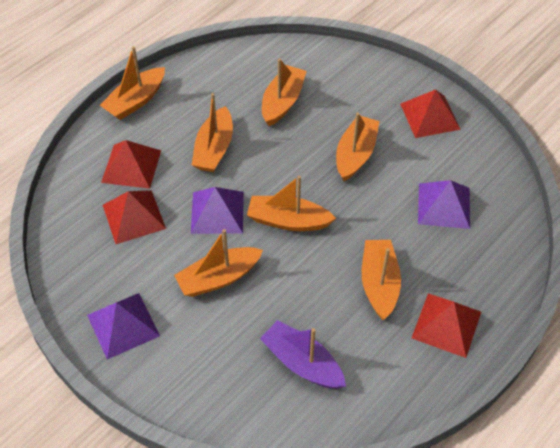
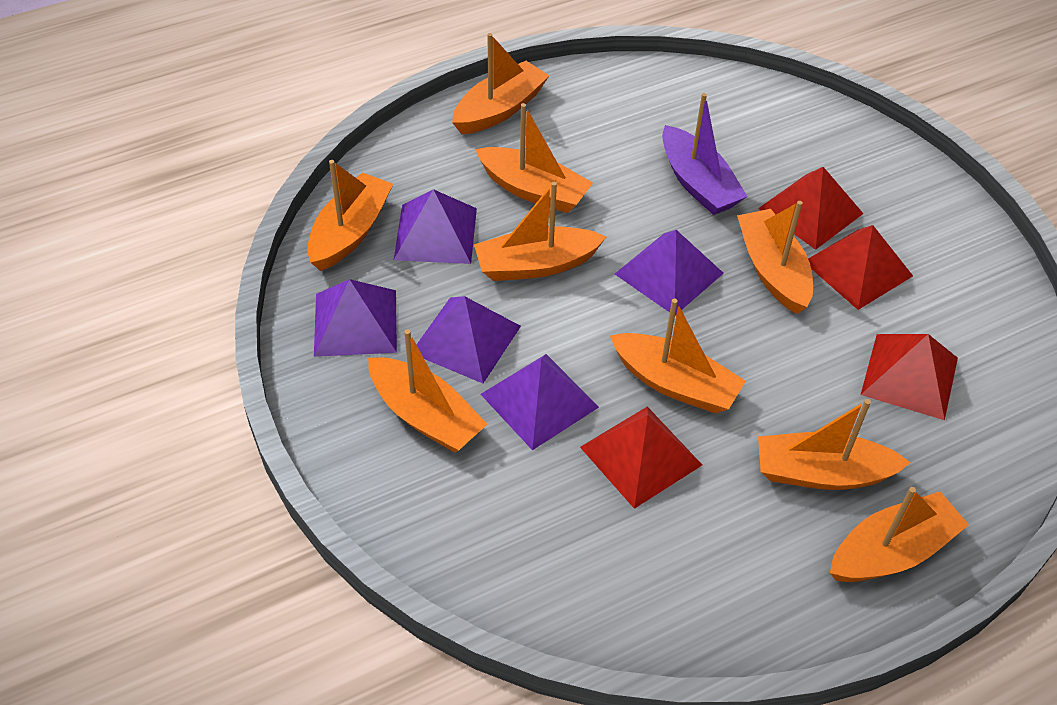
orange boat: [100,46,165,120] [174,229,263,297] [192,93,233,172] [247,175,336,231] [262,58,307,126] [336,112,380,181] [362,240,401,320] = 7 -> [307,160,393,271] [368,329,487,453] [452,33,549,134] [474,182,606,281] [475,103,593,213] [610,299,746,413] [737,201,813,314] [758,399,911,490] [830,487,969,582] = 9
purple pyramid: [87,293,160,360] [191,187,244,234] [418,180,470,229] = 3 -> [314,279,397,357] [394,189,477,264] [416,296,521,383] [480,354,599,450] [615,230,724,315] = 5

